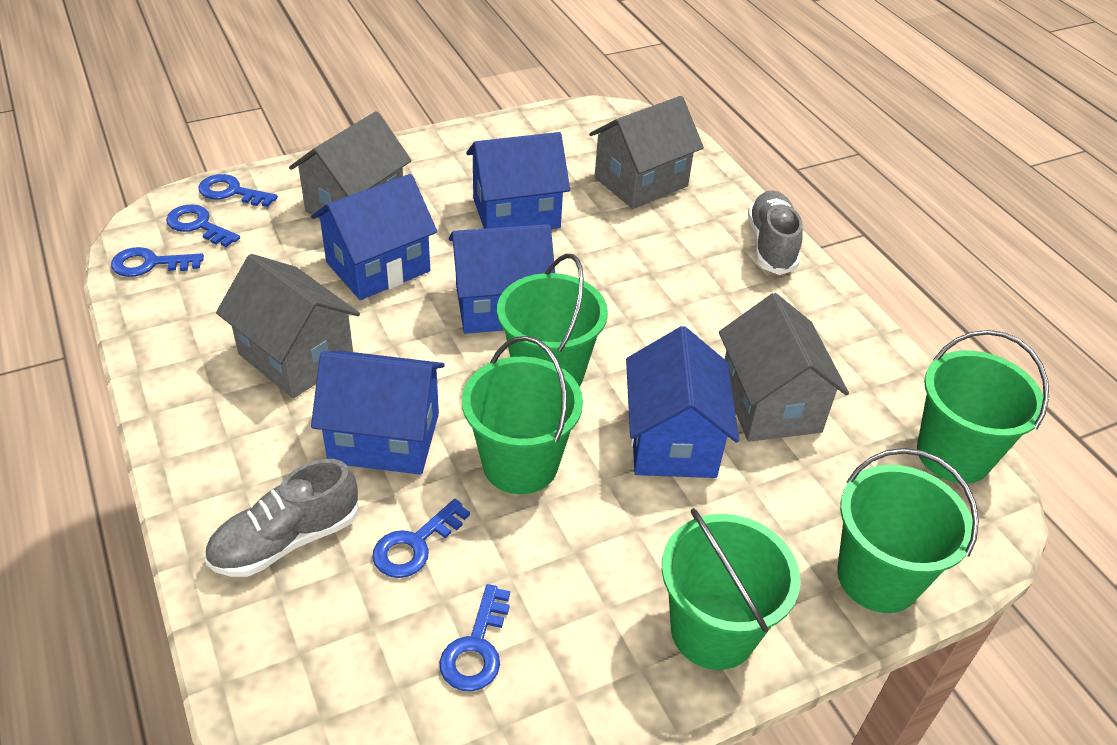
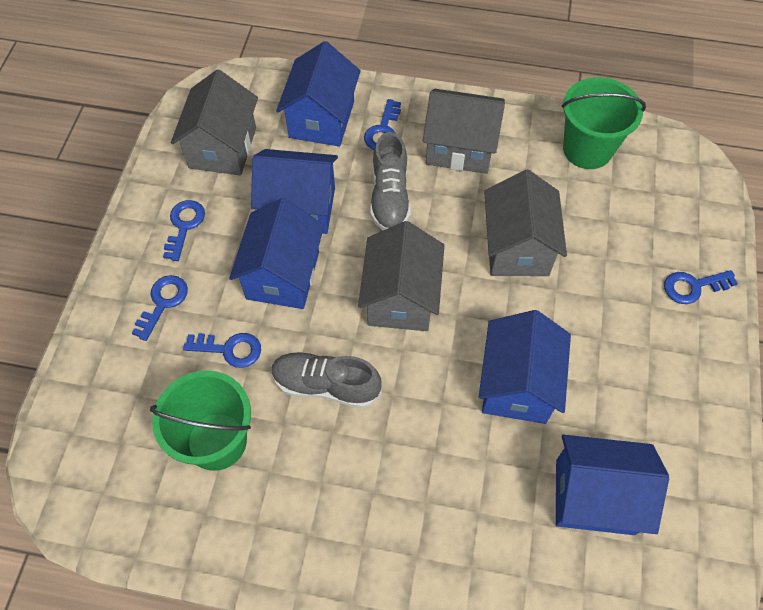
green bucket: [462,336,583,494] [497,254,608,387] [662,508,801,670] [837,448,979,613] [917,330,1049,483] = 5 -> [150,370,251,471] [562,77,646,169] = 2

